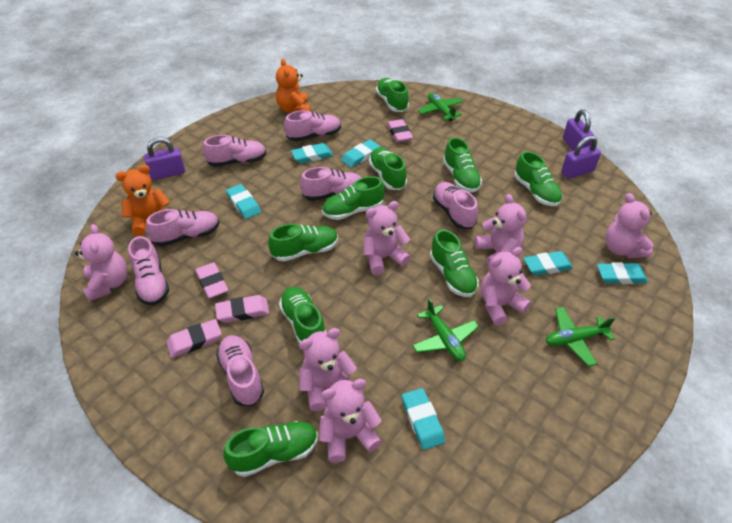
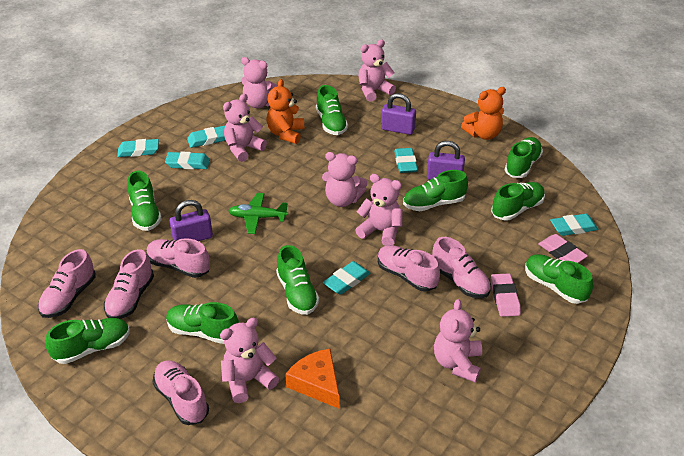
green plane: [412,298,479,361] [418,93,463,122] [546,307,615,366] = 3 -> [228,193,288,234] = 1
orange cheese: none = 0 -> [285,349,340,409] = 1
pink eraser: [166,319,222,358] [195,262,228,299] [215,295,269,323] [387,119,413,142] = 4 -> [491,273,521,317] [538,234,588,263] = 2
pink shoe: [128,236,169,305] [146,209,219,246] [203,135,267,167] [216,335,264,406] [284,110,341,141] [300,167,362,201] [433,182,478,229] = 7 -> [38,249,96,318] [104,249,154,319] [147,238,210,278] [152,360,209,425] [378,245,440,292] [432,237,491,298] = 6

